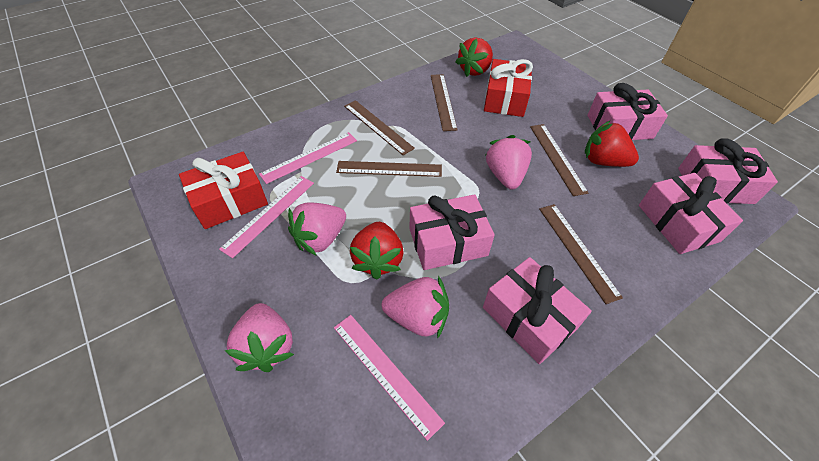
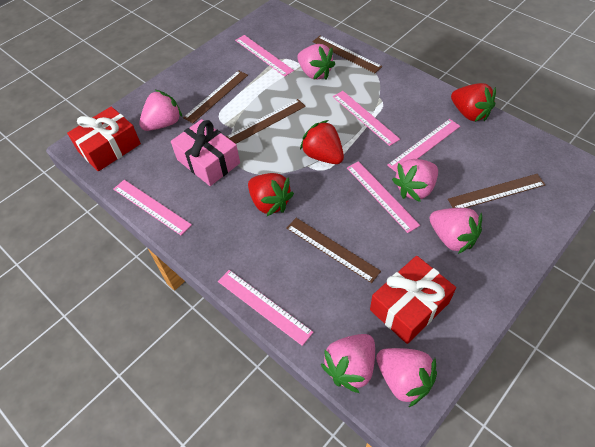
pink gift: [409,194,495,270] [483,257,592,364] [588,83,668,140] [639,173,743,254] [678,138,778,204] = 5 -> [171,119,240,186] = 1
pink ruler: [219,176,314,258] [259,132,357,184] [334,315,445,441] = 3 -> [113,180,192,235] [218,270,313,346] [235,35,294,77] [333,91,400,146] [347,161,420,233] [387,119,460,172] = 6
pink strawberry: [225,303,294,372] [288,202,346,255] [382,276,449,339] [486,135,532,189] = 4 -> [139,90,182,131] [297,44,335,80] [321,334,375,393] [376,348,437,408] [392,159,438,202] [429,208,482,254] = 6

